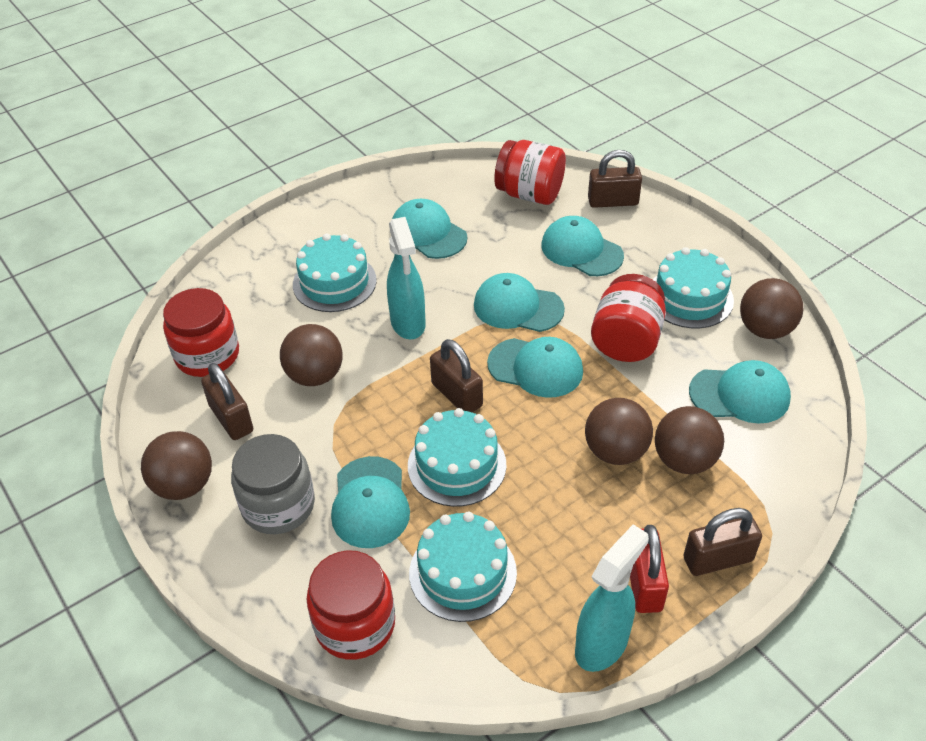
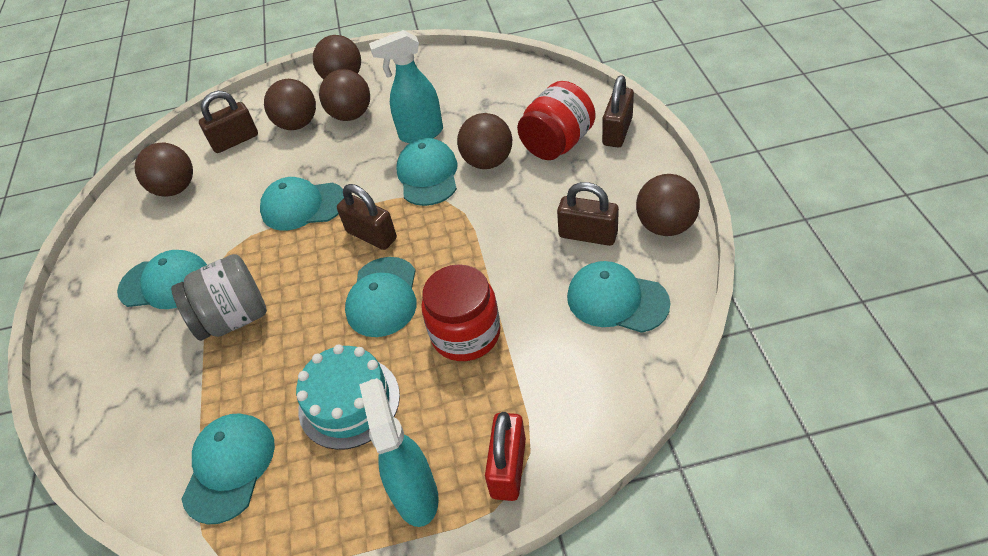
brown ball: [141,431,212,500] [280,324,343,386] [585,398,653,465] [655,406,724,474] [740,278,803,339] = 5 -> [135,143,193,197] [264,79,316,130] [313,35,361,79] [319,69,370,121] [457,113,512,169] [636,174,700,236] = 6
red jar: [163,288,239,377] [307,550,395,660] [494,140,566,205] [591,274,666,362] = 4 -> [421,264,501,361] [517,81,595,160] = 2
turquoise cake: [293,234,377,312] [408,408,507,507] [409,511,517,622] [653,247,734,329] = 4 -> [296,344,400,450] = 1

